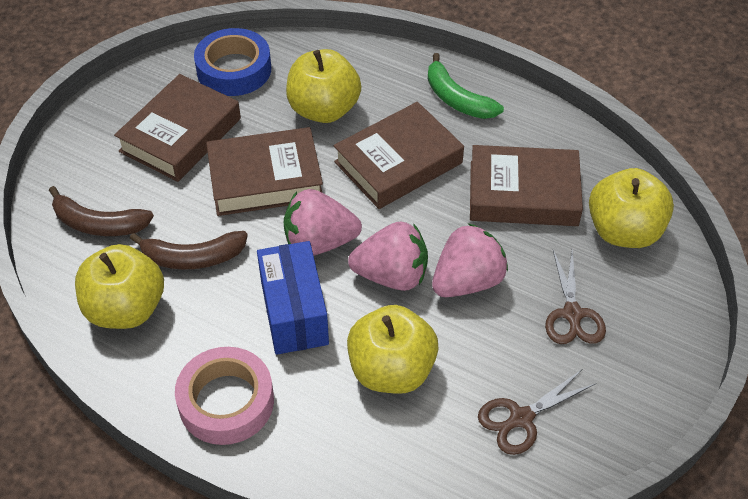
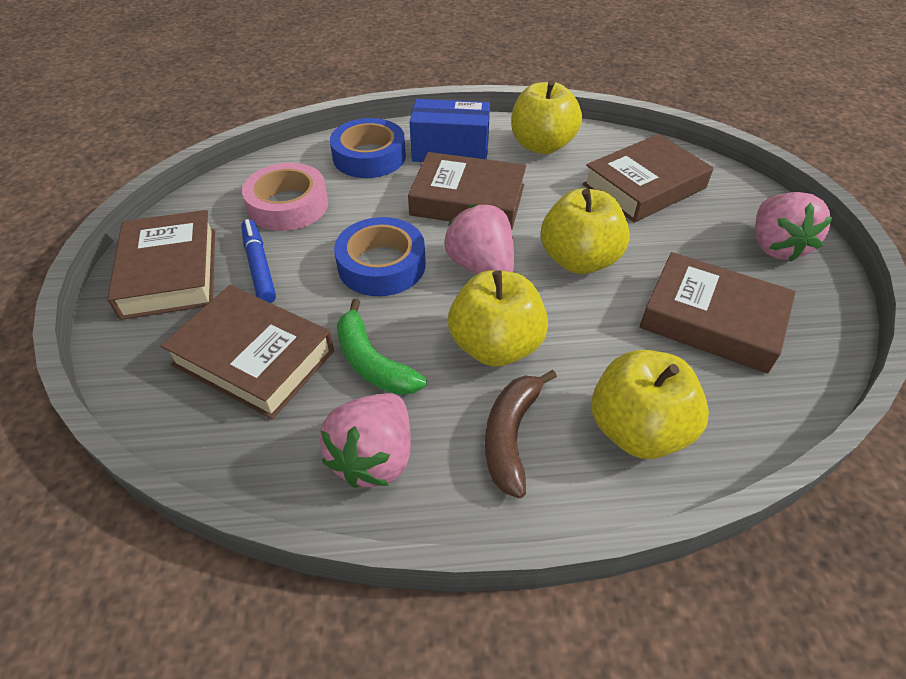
blue marker: none = 0 -> [241,219,276,303] = 1
blue tape: [194,28,271,96] = 1 -> [330,118,406,178] [334,217,426,296] = 2
brown banana: [49,186,154,236] [130,231,248,270] = 2 -> [485,370,557,498] = 1
brown book: [114,74,241,182] [206,127,323,216] [334,102,464,209] [470,145,583,226] = 4 -> [107,210,215,320] [160,285,334,419] [408,152,526,230] [583,134,713,223] [640,252,796,373] = 5
brown scissors: [478,370,596,455] [545,250,606,344] = 2 -> none = 0

